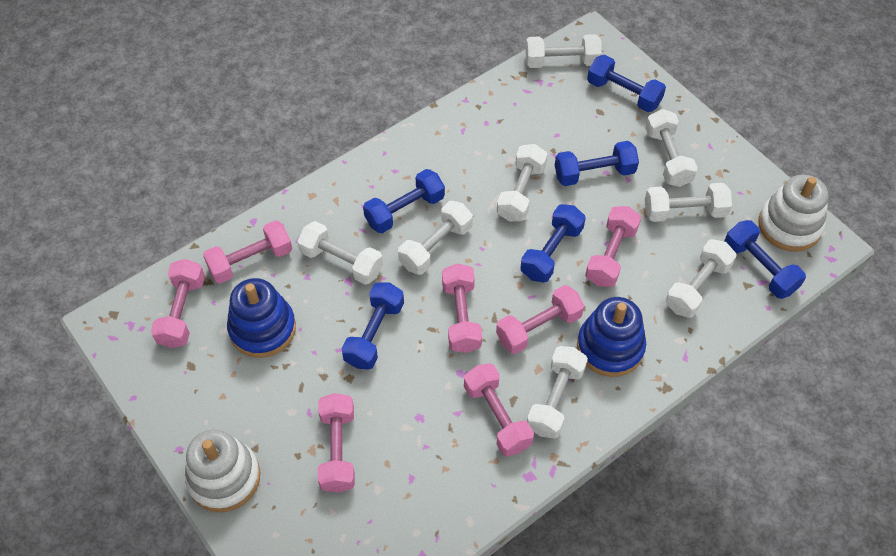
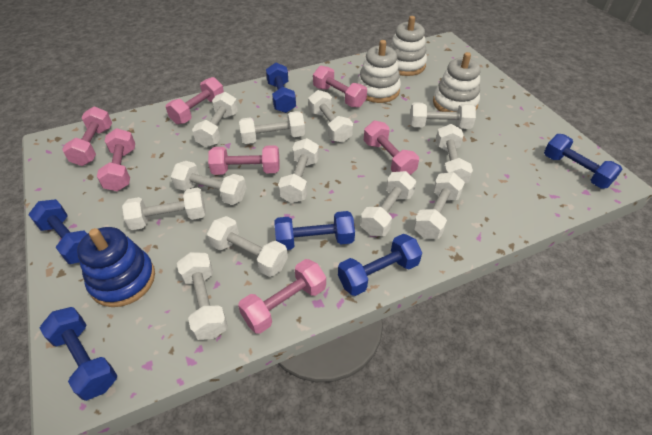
blue stacking toy: [227,278,296,358] [577,297,646,377] = 2 -> [77,227,155,307] = 1
white dumbbell: [297,221,383,285] [398,201,473,275] [497,144,548,222] [525,34,602,68] [527,346,588,439] [645,109,698,187] [645,183,732,222] [665,239,737,318] = 8 -> [122,188,206,230] [171,161,246,205] [177,252,228,340] [192,92,238,147] [207,216,288,277] [239,111,305,144] [278,138,319,203] [308,90,353,143] [360,171,416,236] [410,102,476,129] [413,172,465,239] [436,124,473,183] = 12
white stacking toy: [185,429,260,512] [758,174,829,252] = 2 -> [357,40,401,103] [389,16,427,76] [433,52,480,112] = 3

